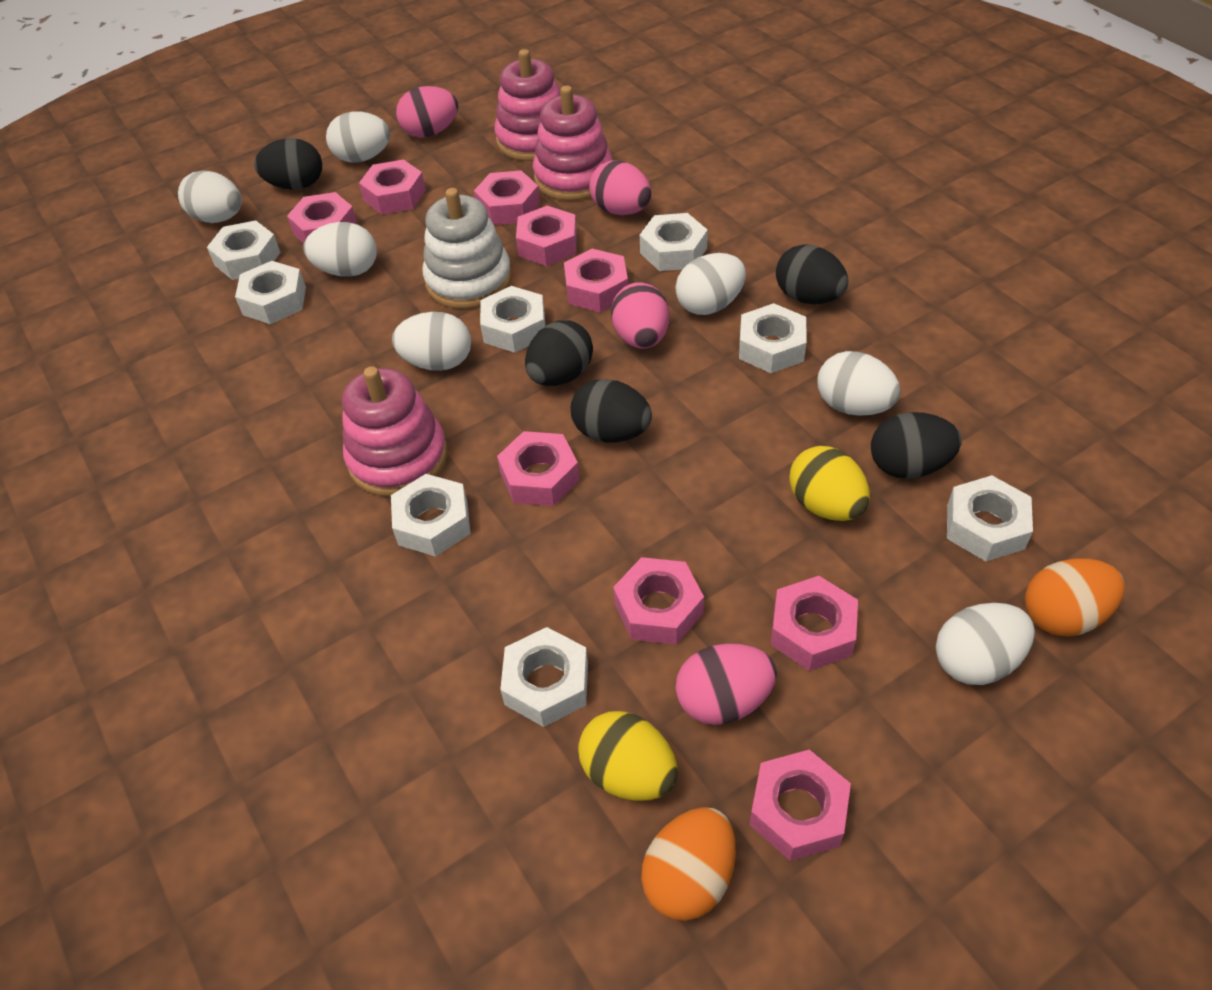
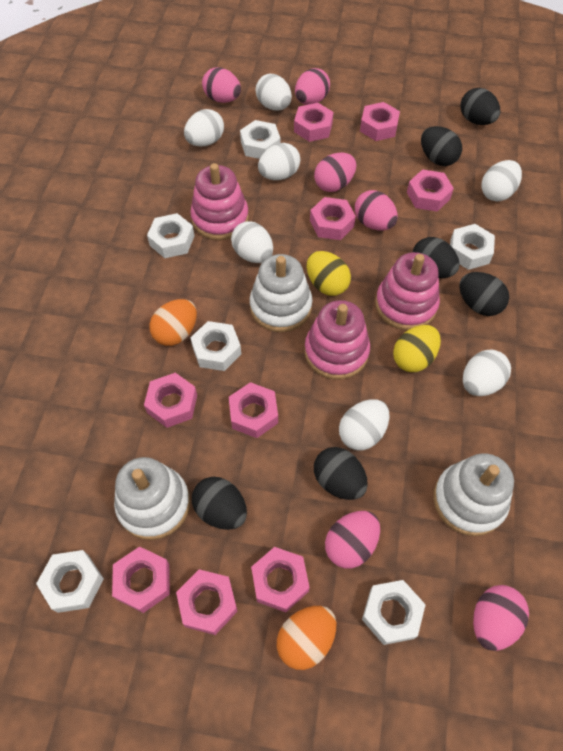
black egg: [254,138,322,190] [525,320,593,386] [571,379,652,442] [776,244,848,304] [871,412,962,479] = 5 -> [192,477,247,530] [314,447,368,500] [413,237,459,278] [421,126,462,166] [459,272,509,316] [461,88,500,125] = 6
pink egg: [396,86,458,138] [589,160,652,215] [611,282,669,349] [675,643,777,725] = 4 -> [202,67,241,103] [295,68,330,105] [314,153,356,192] [325,511,380,569] [355,190,398,231] [473,585,529,651] = 6
white nut: [207,220,281,280] [235,261,306,324] [391,474,471,556] [480,286,545,353] [500,627,588,727] [640,213,708,271] [739,303,807,373] [947,475,1033,561] = 8 -> [36,550,104,613] [147,213,194,258] [190,321,241,371] [240,120,281,159] [362,580,426,645] [450,224,495,270] = 6
white stacking toy: [423,188,512,309] = 1 -> [114,457,190,540] [250,254,312,332] [433,453,514,536] = 3

